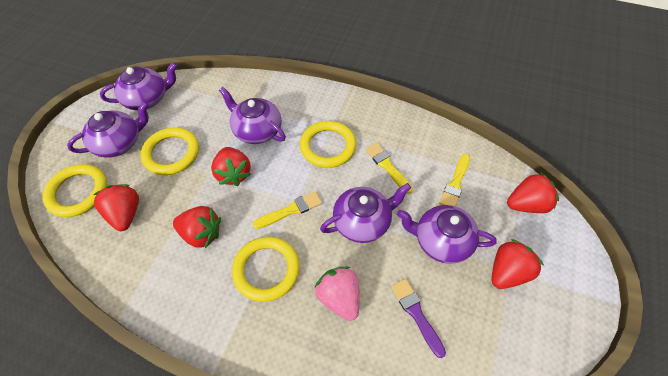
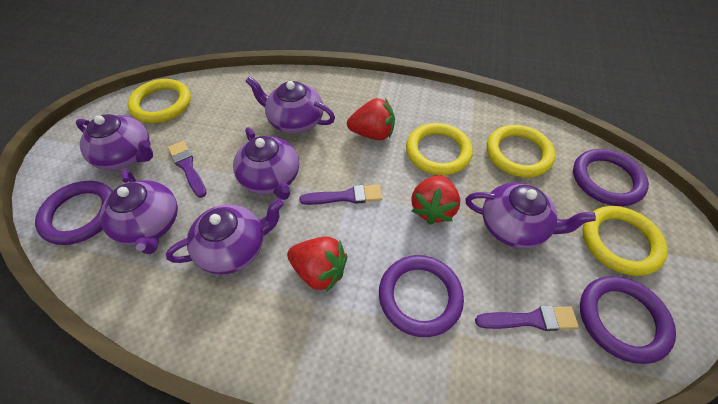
pink strawberry: [314,266,360,321] = 1 -> none = 0
purple brush: [391,279,446,358] = 1 -> [168,141,207,198] [299,185,382,205] [475,306,579,331] = 3
purple ring: none = 0 -> [35,181,113,245] [379,255,464,337] [573,149,649,206] [580,276,676,364] = 4
purple teapot: [67,101,149,157] [100,62,177,110] [219,87,286,144] [320,183,411,243] [397,205,497,264] = 5 -> [76,114,153,170] [100,169,178,254] [166,198,284,274] [233,127,299,200] [246,76,335,134] [465,182,596,248] = 6
red strawberry: [93,184,139,231] [173,206,221,249] [211,147,251,186] [492,239,544,289] [507,172,559,213] = 5 -> [287,237,348,292] [347,98,395,140] [412,175,460,225] = 3
yellow brush: [253,191,322,229] [365,142,413,194] [439,154,470,206] = 3 -> none = 0

